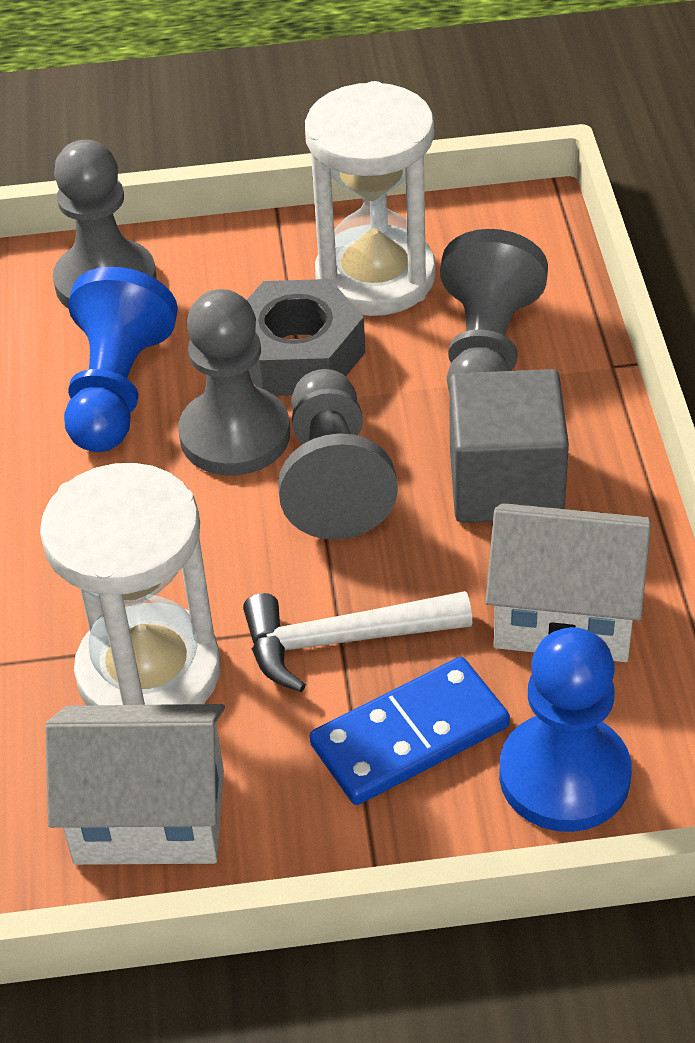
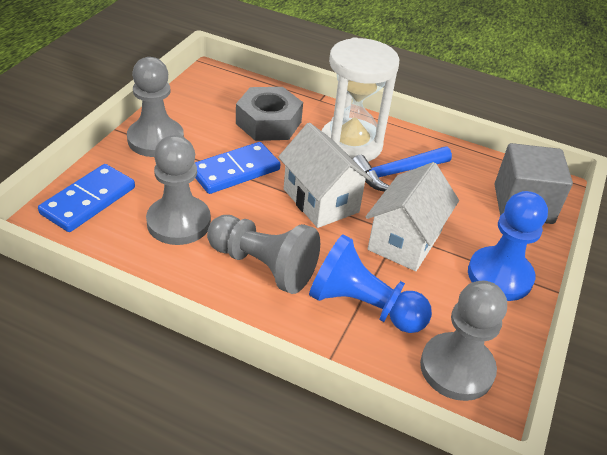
blue domino: [310,657,510,805] = 1 -> [38,164,135,232] [195,142,280,194] = 2
blue hammer: none = 0 -> [353,147,452,191] = 1
white hammer: [243,591,472,692] = 1 -> none = 0
white hourglass: [40,463,221,705] [305,81,436,316] = 2 -> [321,37,399,162] = 1

